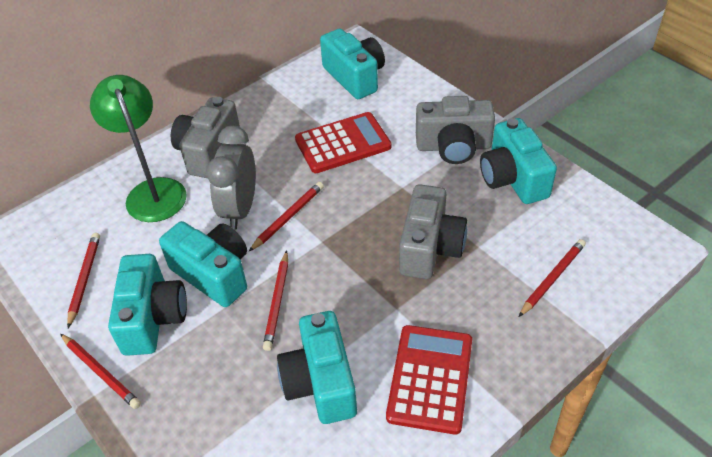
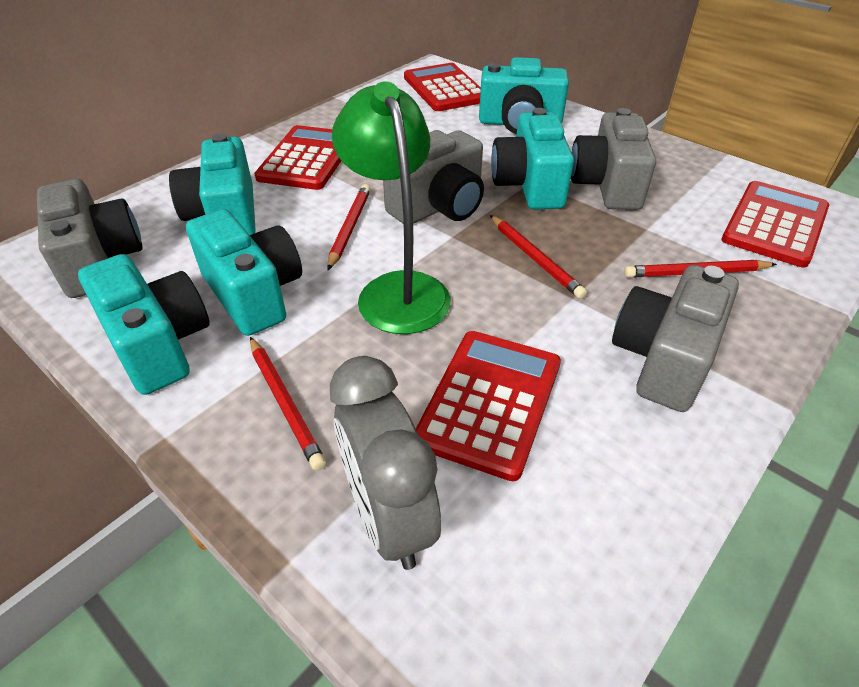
grey camera: [171,97,240,178] [399,184,467,279] [416,96,495,164] = 3 -> [37,179,143,298] [383,130,484,224] [571,108,656,210] [612,265,739,412] = 4
red calculator: [295,112,391,173] [386,325,472,435] = 2 -> [254,125,341,190] [404,63,481,111] [416,331,561,481] [721,181,829,267] = 4
red pencil: [60,334,141,409] [67,233,100,328] [249,182,324,251] [263,250,288,351] [519,239,586,317] = 5 -> [250,337,326,471] [327,184,371,270] [490,215,587,299] [624,260,777,278] = 4

